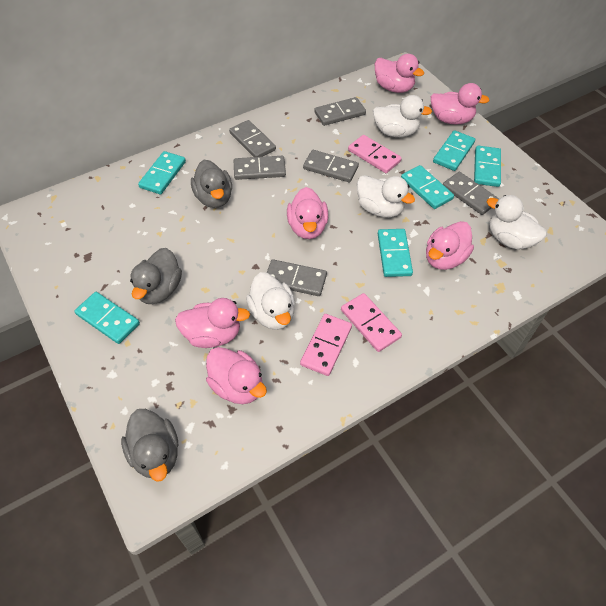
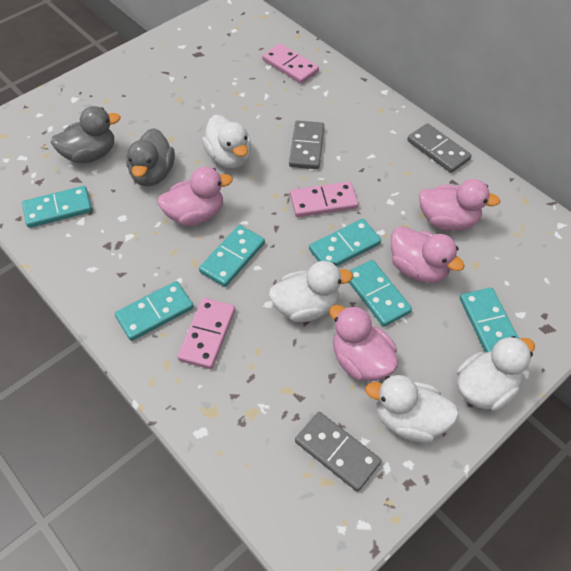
grey domino: [229,120,276,157] [234,156,286,180] [267,259,327,296] [303,150,359,183] [314,97,366,126] [443,172,499,215] = 6 -> [289,121,324,169] [295,412,382,492] [407,123,472,173] = 3
grey duck: [121,409,179,482] [130,248,182,304] [191,160,232,208] = 3 -> [51,106,121,163] [126,128,175,186] = 2
pink duck: [175,298,250,348] [206,347,267,404] [287,187,328,239] [375,54,424,93] [426,221,474,270] [431,83,490,125] = 6 -> [157,167,233,226] [329,305,398,381] [391,226,465,283] [419,179,500,231] = 4

